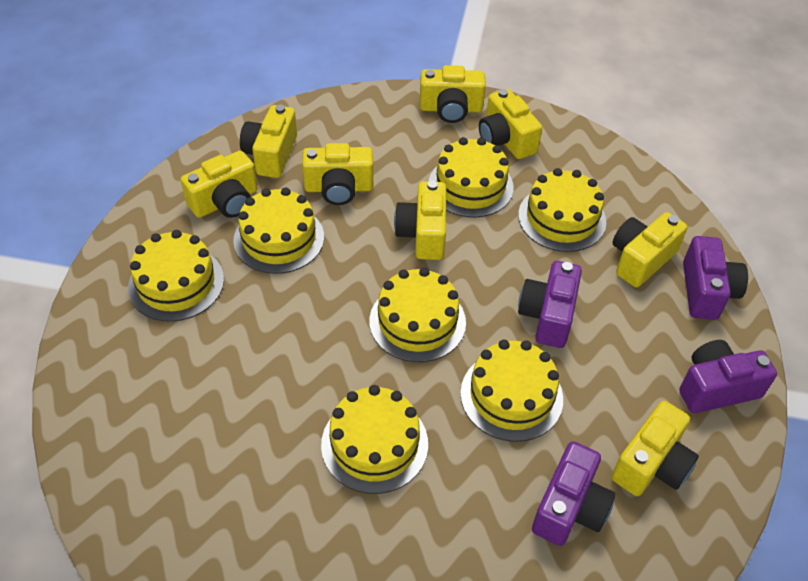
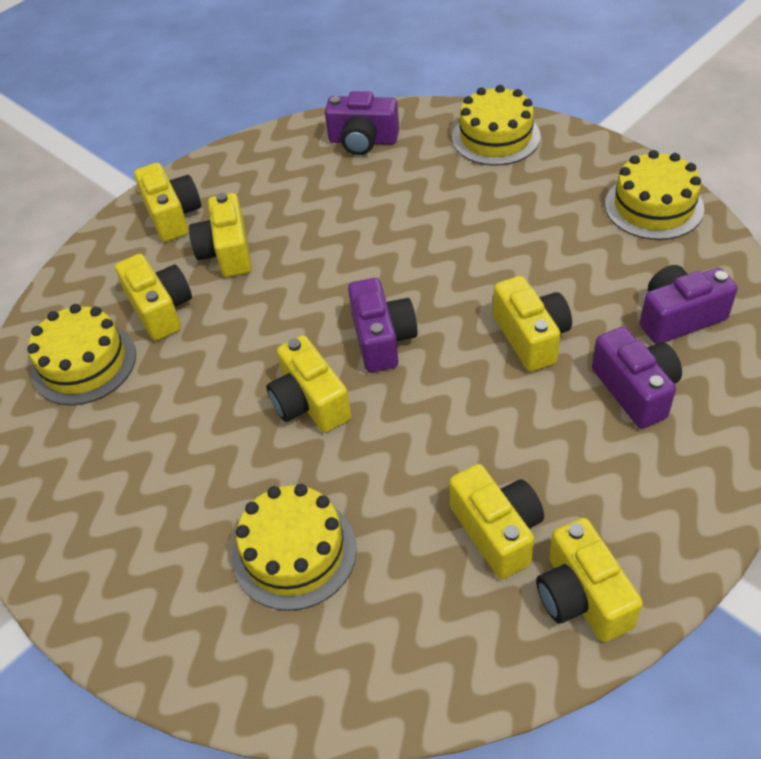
yellow cake: [128,230,224,322] [233,187,324,274] [321,385,428,494] [369,267,466,362] [429,137,514,218] [460,340,563,442] [518,168,606,252] = 7 -> [27,304,136,405] [232,484,357,611] [452,85,541,166] [605,150,704,240] = 4
yellow camera: [180,151,258,218] [240,104,297,178] [302,143,373,205] [394,180,446,260] [420,65,486,123] [479,89,542,159] [612,401,699,496] [613,212,688,288] = 8 -> [115,254,192,341] [134,163,201,242] [189,193,252,277] [266,335,351,433] [449,464,544,579] [493,276,572,372] [536,518,643,642] = 7

